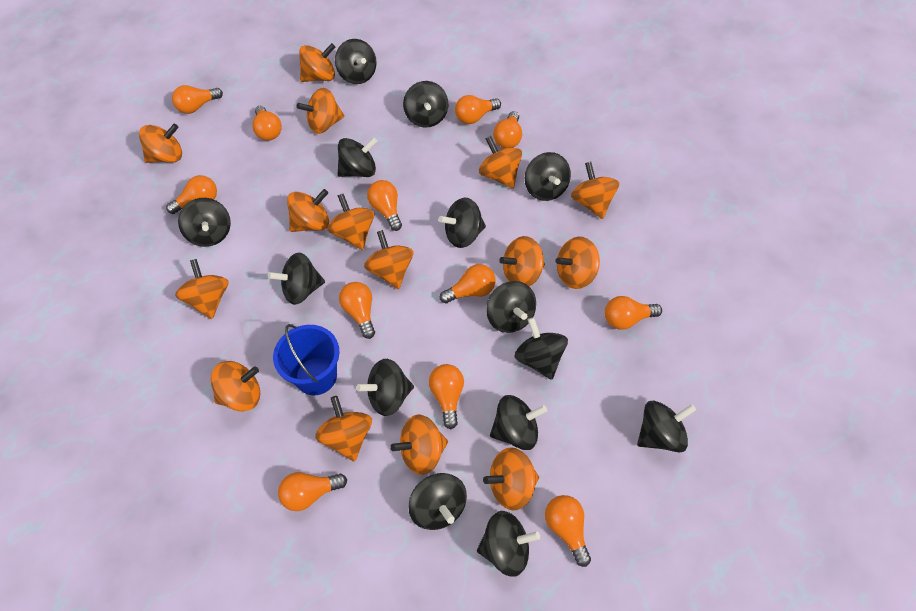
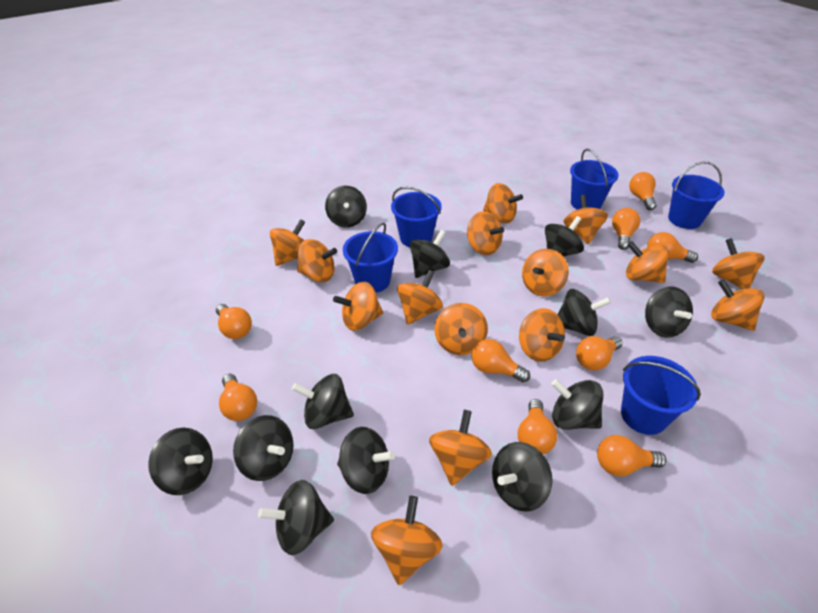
black spinning top: [178,198,231,247] [268,253,325,305] [335,39,377,84] [338,137,377,177] [356,359,414,416] [403,81,448,128] [409,473,467,530] [438,198,486,248] [477,511,540,577] [486,281,536,333] [490,395,547,450] [515,317,568,380] [525,152,571,201] [637,401,696,453] = 14 -> [148,428,213,495] [233,415,293,481] [258,480,334,555] [292,374,354,429] [325,186,367,227] [337,427,395,494] [410,230,450,278] [492,442,553,512] [545,216,584,257] [551,379,603,430] [557,289,611,336] [645,286,693,338] = 12
blue bucket: [273,324,340,395] = 1 -> [343,223,398,293] [391,187,442,247] [570,149,619,210] [621,356,701,435] [668,162,725,229] = 5
orange light bulb: [166,175,217,214] [172,85,223,114] [252,106,282,141] [278,472,347,511] [339,282,375,339] [367,180,402,231] [429,364,464,429] [440,264,496,304] [455,95,501,124] [493,111,522,148] [545,495,591,567] [605,296,662,330] = 12 -> [216,304,252,339] [219,374,257,421] [472,339,530,382] [518,399,557,454] [576,336,623,370] [597,435,666,477] [612,208,640,250] [629,172,657,210] [647,232,698,263] = 9

